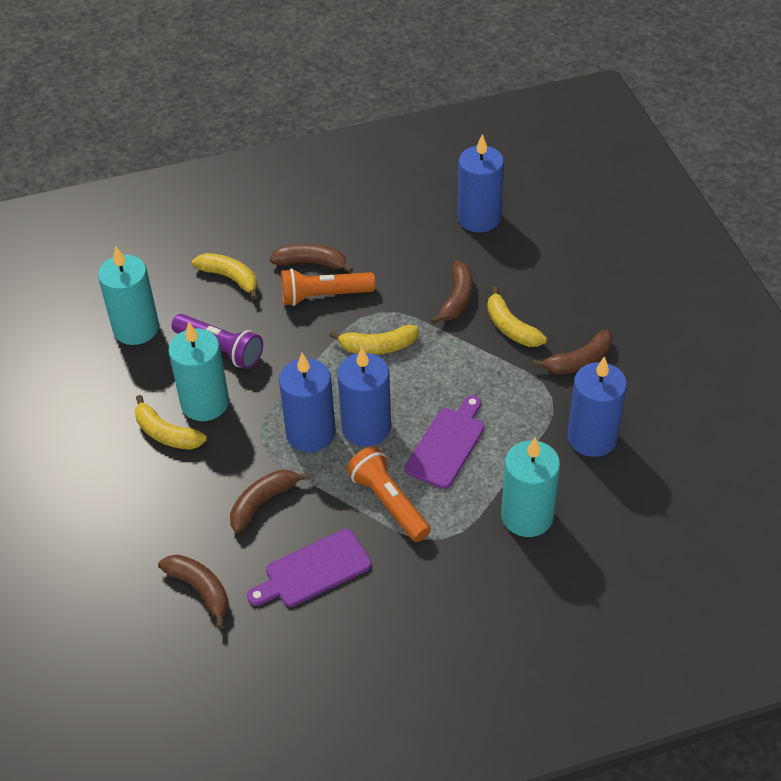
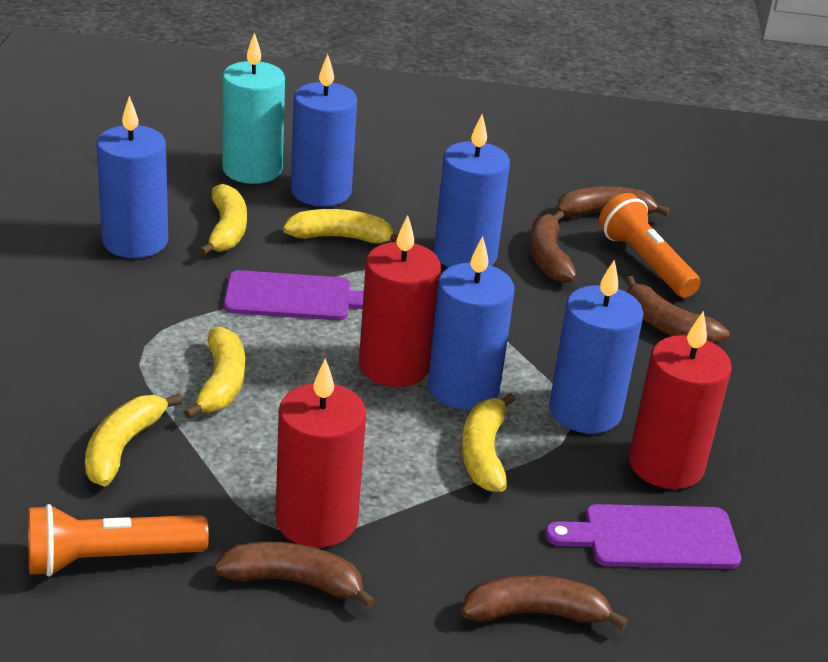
blue candle: [279,353,336,452] [337,347,391,446] [457,134,504,232] [567,356,627,457] = 4 -> [96,96,168,258] [291,54,357,207] [428,236,514,410] [434,115,510,267] [549,260,644,434] = 5
purple flashlight: [172,314,263,369] = 1 -> none = 0
red candle: none = 0 -> [276,358,366,548] [359,215,441,387] [629,311,732,489] = 3
turquoise candle: [98,246,159,345] [168,322,229,421] [501,437,560,537] = 3 -> [222,33,285,184] = 1
yellow banana: [135,395,207,450] [192,253,258,300] [330,325,419,354] [487,286,547,347] = 4 -> [85,394,183,486] [184,327,245,419] [199,184,247,256] [283,209,398,243] [462,393,515,492] = 5

